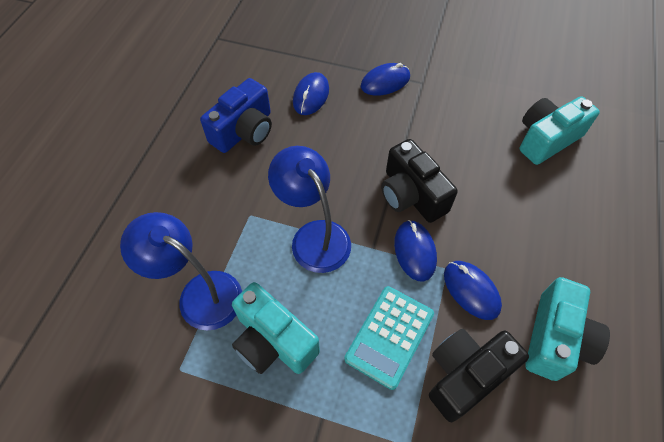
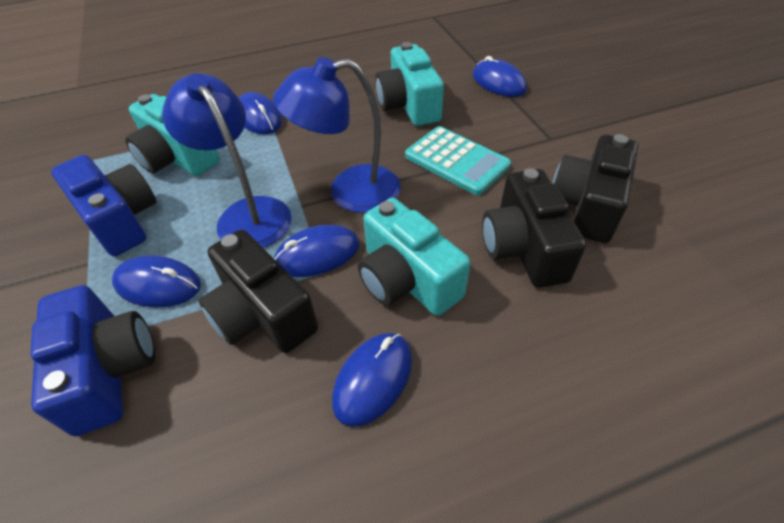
black camera: [381,139,458,223] [429,329,529,422] = 2 -> [199,230,318,353] [482,168,586,288] [552,134,638,243] = 3
blue camera: [200,78,272,153] = 1 -> [30,285,155,436] [51,155,157,256] = 2
blue mouse: [293,72,329,115] [361,63,410,96] [394,220,437,282] [444,261,502,320] = 4 -> [112,255,201,307] [239,92,282,134] [274,225,360,277] [332,333,412,427] [473,56,527,97] = 5

